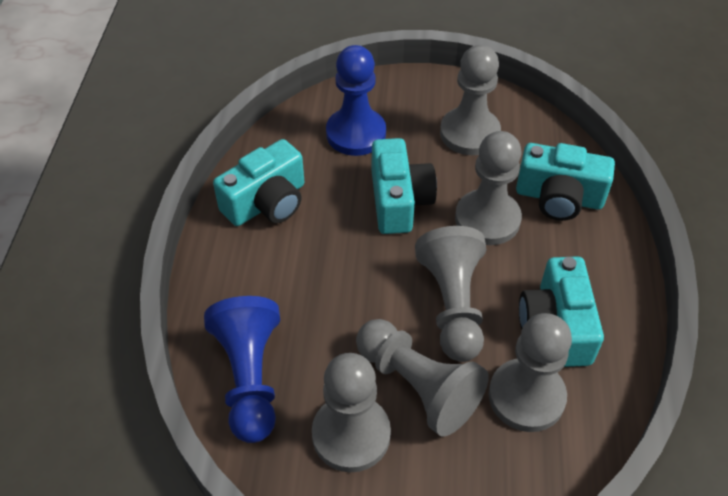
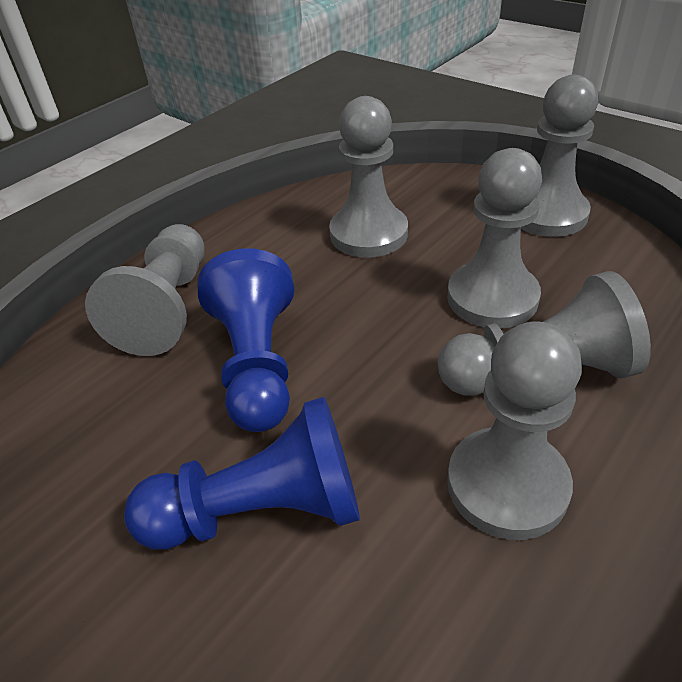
turquoise camera: [213,139,304,226] [372,138,437,234] [516,143,615,221] [519,256,604,367] = 4 -> none = 0

